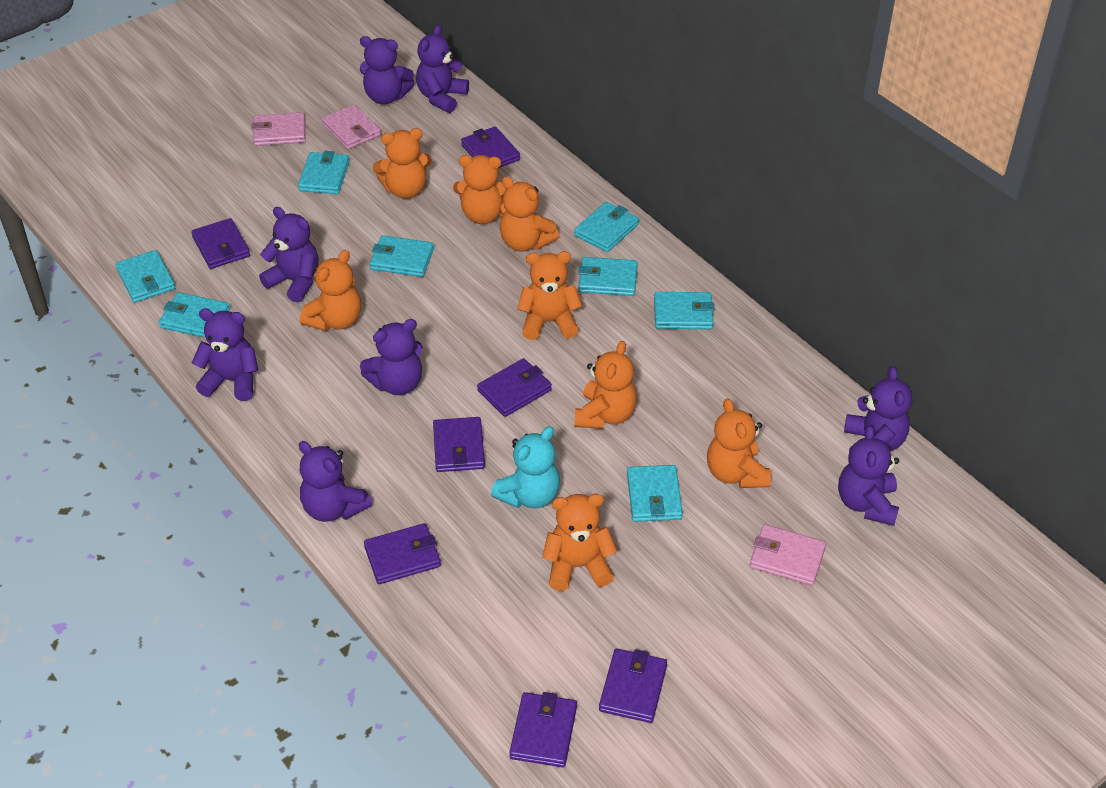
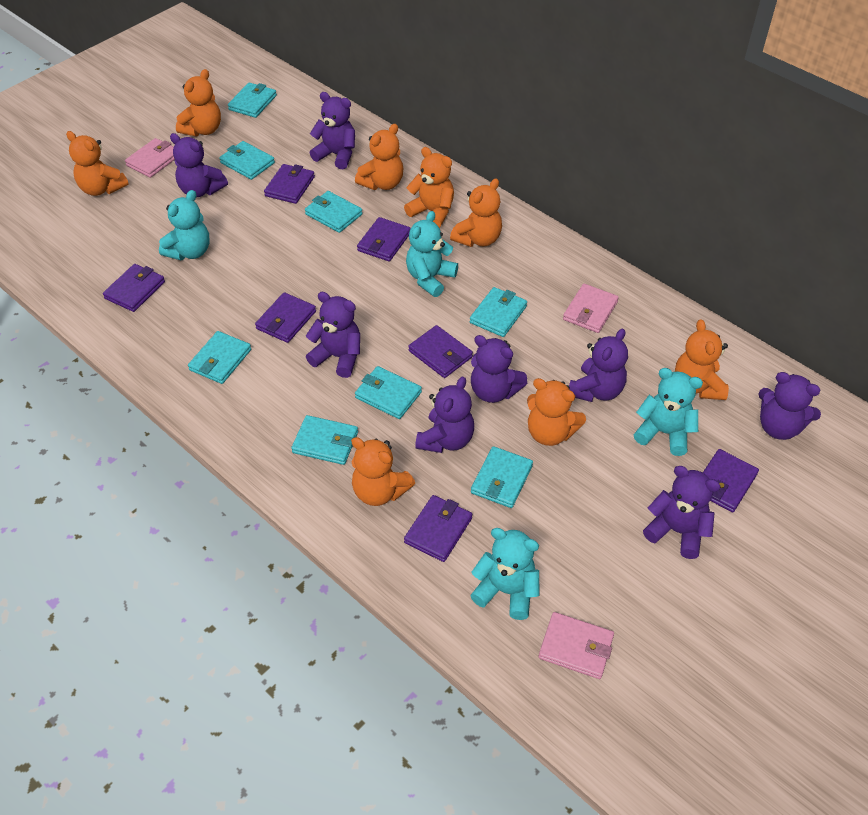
turquoise teddy bear: [491,426,560,508] = 1 -> [159,190,210,260] [406,211,458,297] [470,528,540,620] [634,368,703,456] = 4

